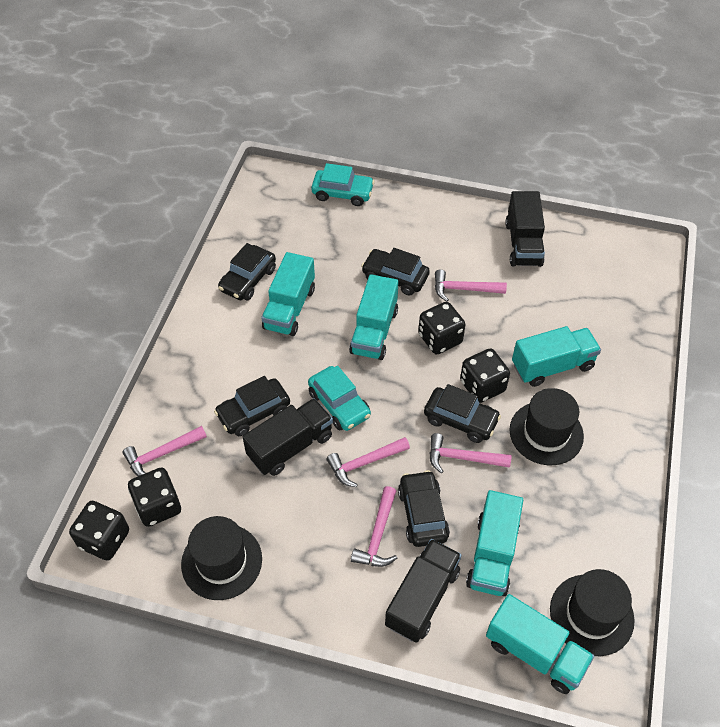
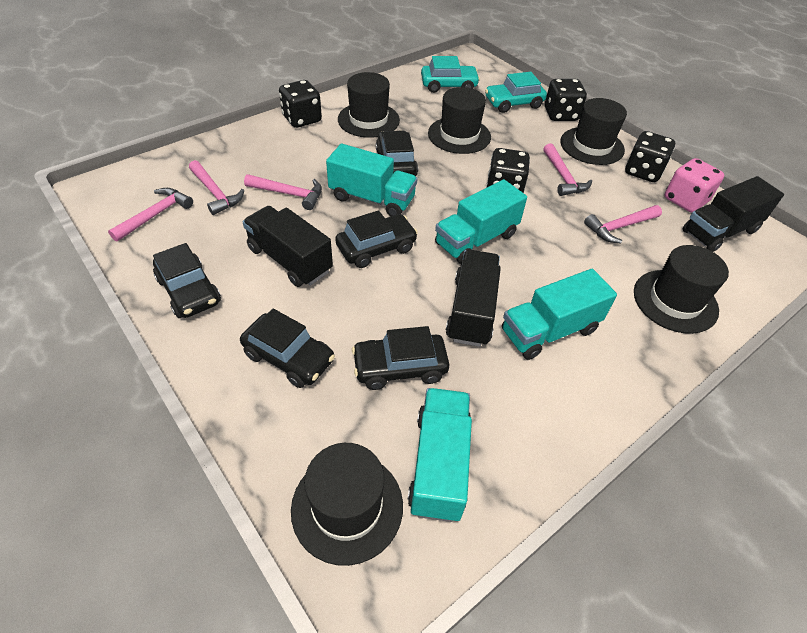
black hat: [181,516,262,600] [509,388,584,465] [550,569,635,656] = 3 -> [291,443,403,566] [338,72,400,138] [428,87,491,154] [560,98,627,165] [634,245,729,334] = 5
pink dice: none = 0 -> [665,158,724,213] = 1
turquoise truck: [261,252,315,336] [349,274,399,360] [466,490,523,596] [486,594,594,694] [512,326,601,387] = 5 -> [326,144,418,216] [408,388,472,522] [435,179,527,264] [502,269,617,360] = 4

